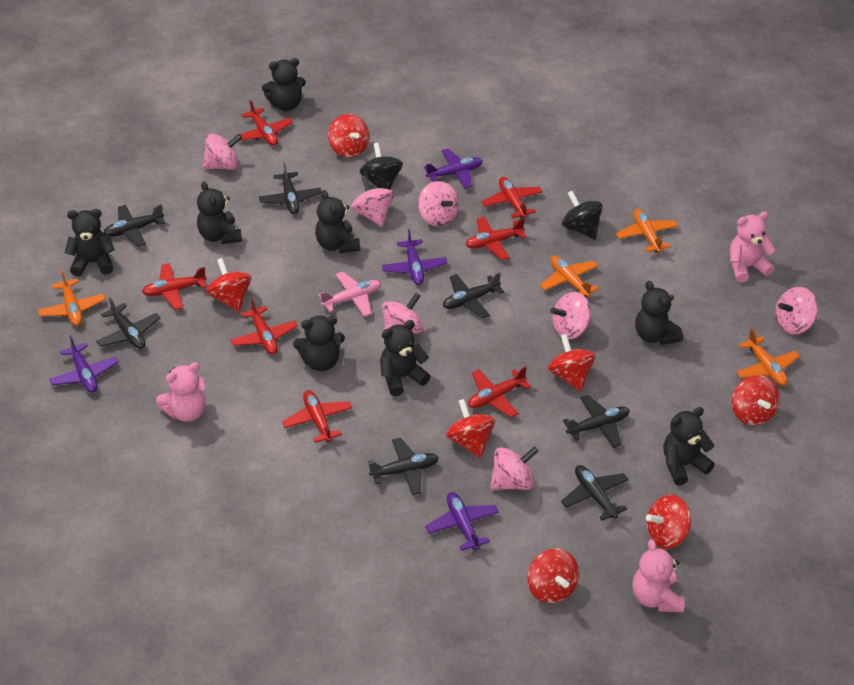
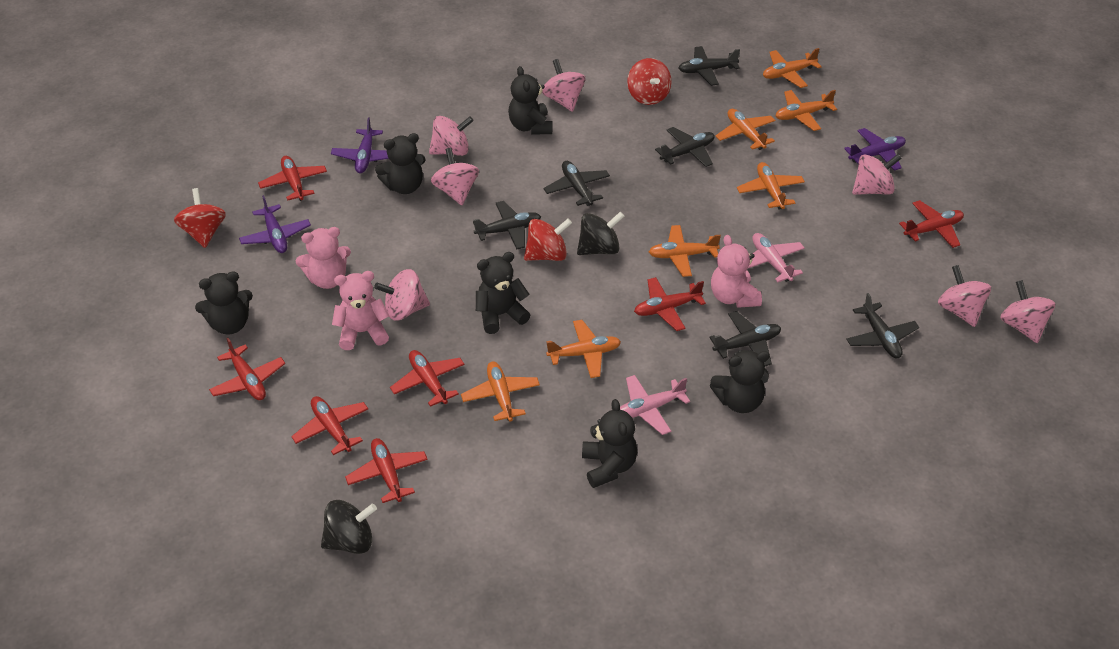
black plane: [96,297,160,349] [104,204,165,247] [259,162,322,214] [368,438,439,495] [443,272,504,319] [561,465,629,521] [563,395,630,448] = 7 -> [473,201,541,250] [544,161,610,206] [655,127,715,167] [679,46,740,86] [709,311,781,366] [846,293,919,358] = 6
black teddy bear: [65,209,115,276] [197,181,242,244] [262,58,306,111] [293,316,345,371] [315,190,360,253] [380,320,431,396] [635,281,683,345] [663,407,715,486] = 8 -> [195,271,253,335] [375,133,426,194] [476,252,530,334] [508,66,552,135] [582,399,637,488] [710,350,770,413] = 6
orange plane: [38,270,106,326] [540,256,599,297] [616,209,678,253] [736,328,800,386] = 4 -> [461,361,540,422] [546,320,621,378] [649,225,721,277] [716,109,775,150] [737,162,805,210] [763,48,822,88] [776,90,837,131] = 7
pink plane: [318,271,381,317] = 1 -> [620,375,690,435] [748,233,805,282] = 2
purple plane: [49,335,119,393] [382,229,447,285] [424,149,483,189] [425,492,499,551] = 4 -> [239,195,311,253] [331,117,389,173] [844,128,906,171] = 3
red spinning top: [206,258,252,312] [328,114,369,158] [446,399,495,458] [527,549,579,603] [548,334,596,392] [646,495,691,549] [732,375,780,426] = 7 -> [174,188,226,248] [524,219,572,261] [627,58,672,105] = 3

